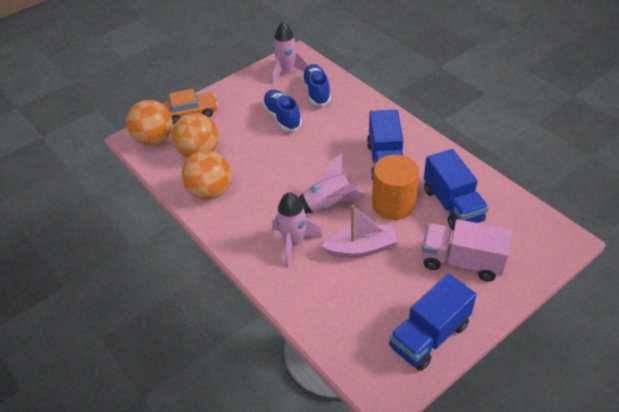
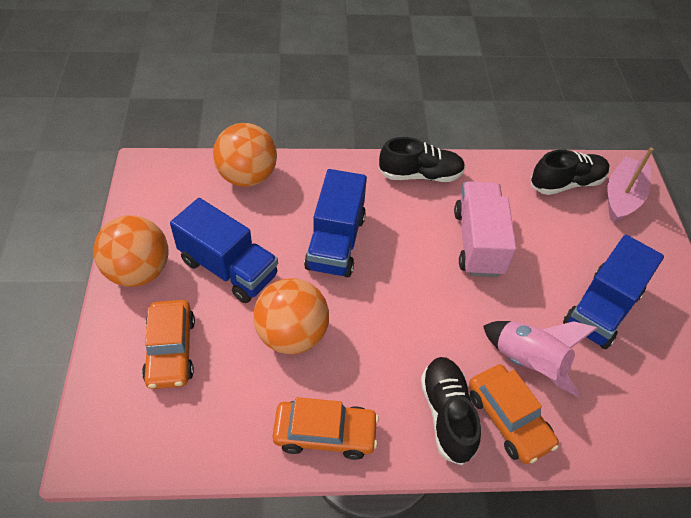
black shoe: none = 0 -> [379,137,465,182] [421,357,481,465] [531,150,610,195] = 3
blue shoe: [262,90,302,131] [302,64,331,106] = 2 -> none = 0
orange car: [162,89,218,124] = 1 -> [142,300,195,389] [273,397,379,460] [469,364,559,464] = 3
orange cylinder: [372,155,419,220] = 1 -> none = 0
pink rocket: [271,22,308,84] [272,192,322,267] [298,153,364,214] = 3 -> [483,321,597,397] = 1

